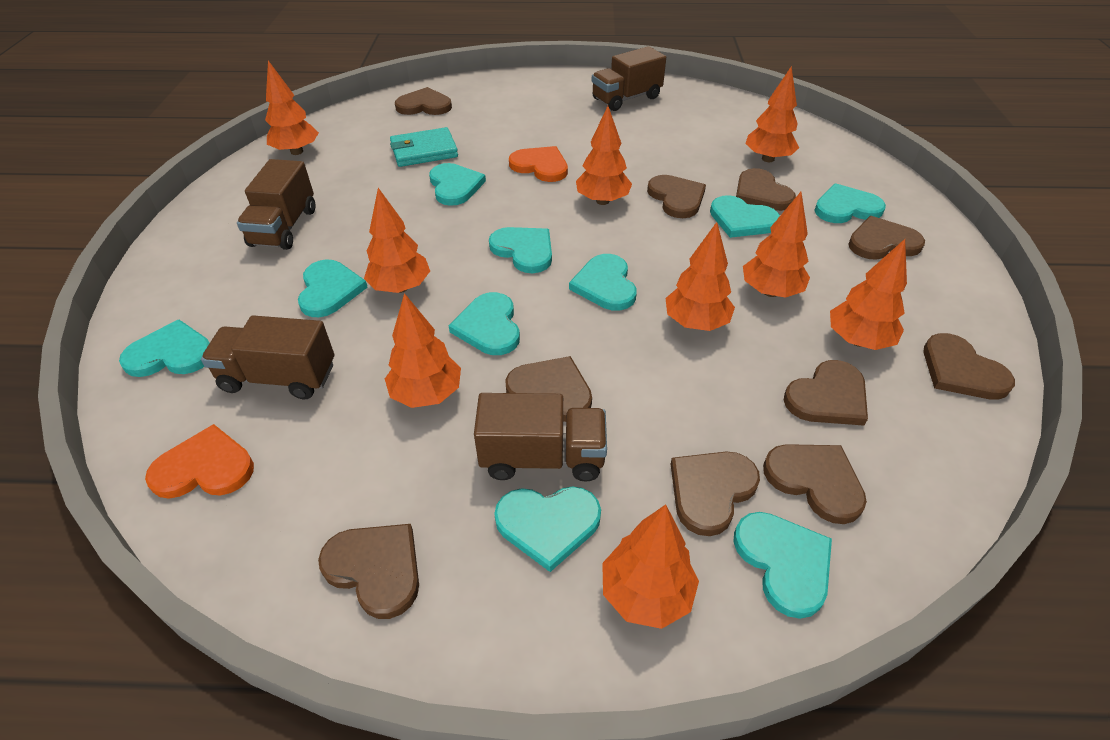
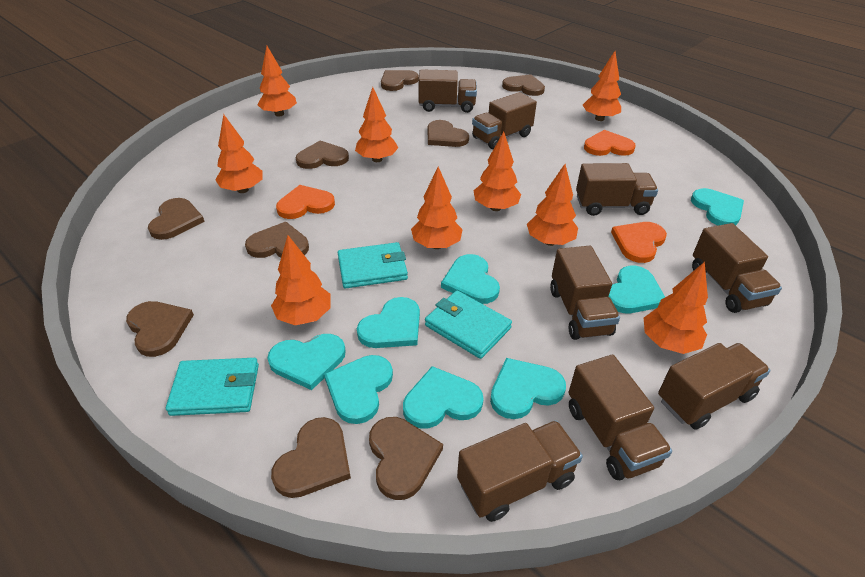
brown heart: [318,524,419,619] [395,87,452,115] [505,356,592,422] [647,175,706,218] [671,451,760,536] [736,168,796,211] [763,444,867,524] [784,360,868,426] [848,216,925,260] [923,333,1015,400] = 10 -> [126,301,194,357] [148,198,205,240] [245,222,309,258] [271,417,351,498] [296,141,349,169] [369,417,443,500] [381,70,419,91] [427,120,469,147] [502,74,545,96] = 9
brown truck: [201,315,334,399] [237,159,315,250] [474,393,607,482] [592,46,666,111] = 4 -> [418,69,477,113] [457,421,583,522] [472,92,537,149] [550,246,620,340] [568,355,672,480] [576,163,658,216] [658,343,770,430] [692,223,782,313] = 8
orange heart: [145,424,254,499] [509,146,568,182] = 2 -> [276,185,335,219] [584,130,636,156] [611,222,667,263] = 3
turquoise heart: [119,320,210,377] [298,259,368,317] [429,163,486,206] [449,292,520,355] [489,227,552,273] [494,486,601,572] [569,254,637,311] [710,195,780,238] [734,512,832,619] [814,183,886,223] = 10 -> [267,334,346,390] [324,355,393,424] [357,297,420,348] [403,366,484,429] [441,254,500,304] [490,358,566,419] [609,265,665,313] [691,188,744,226] = 8
turquoise wallet: [390,127,458,167] = 1 -> [166,358,259,416] [338,242,408,289] [425,290,512,359] = 3

